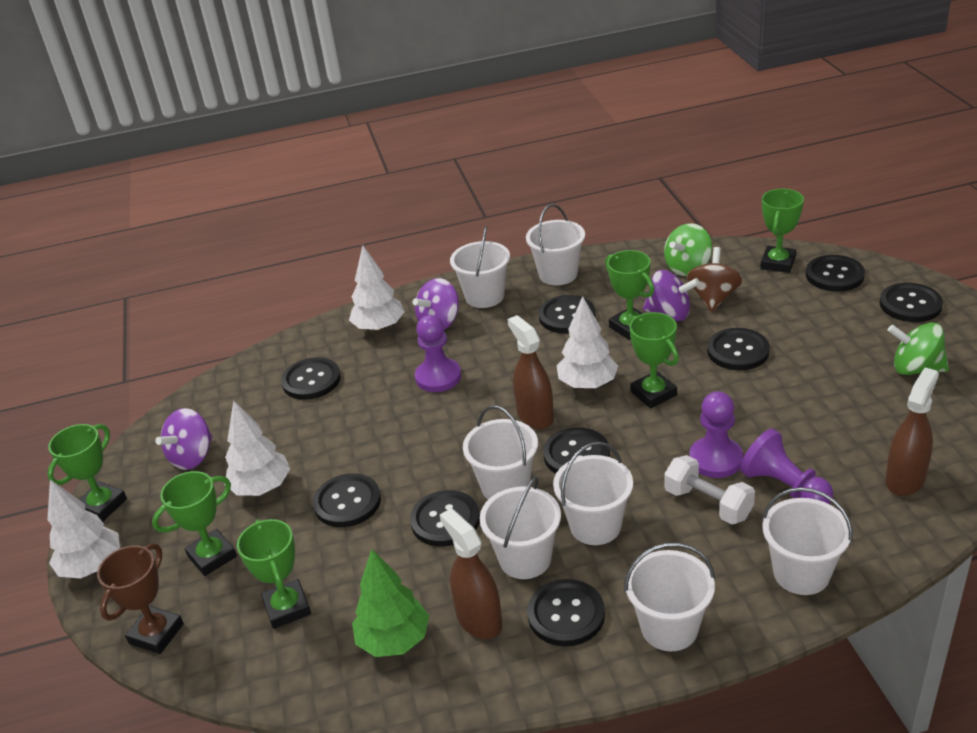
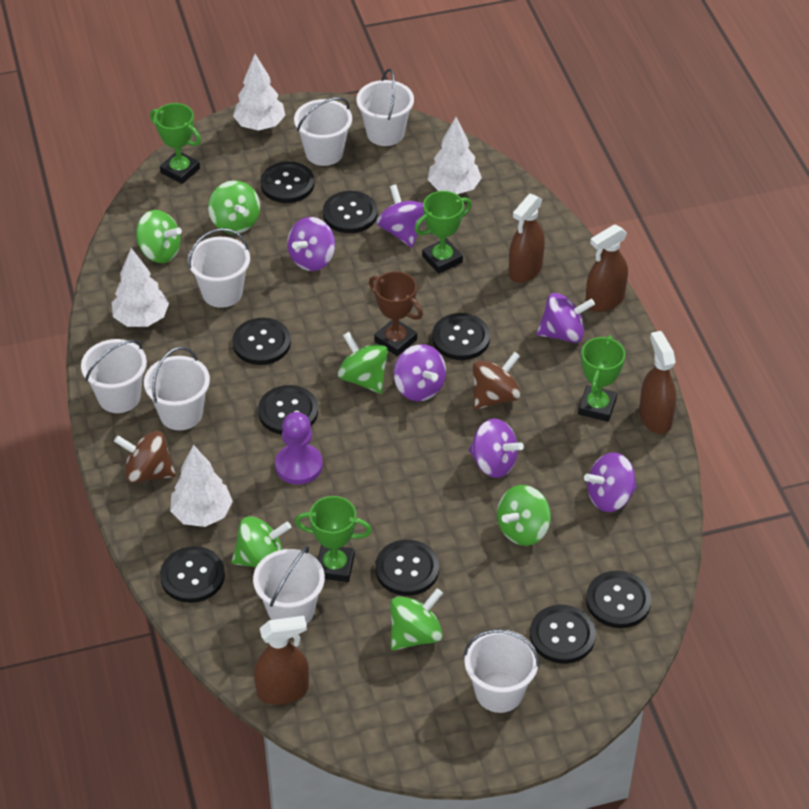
brown spinning top: [687,247,743,312] = 1 -> [114,431,176,483] [473,352,521,410] = 2
brown spray bottle: [440,508,502,639] [508,315,554,429] [885,367,939,496] = 3 -> [254,616,309,705] [509,194,545,283] [585,225,628,312] [639,331,676,434] = 4
green spinning top: [664,223,712,276] [888,323,949,375] = 2 -> [136,210,182,263] [208,180,260,234] [231,516,291,567] [338,332,388,394] [390,588,443,650] [497,485,551,546] = 6
green tree: [352,549,429,657] = 1 -> none = 0
green trophy: [47,424,127,522] [152,471,237,576] [237,519,311,629] [605,250,654,340] [629,312,679,408] [760,189,804,273] = 6 -> [150,103,201,184] [295,496,372,582] [415,191,472,274] [578,335,625,422] = 4
purple pawn: [415,315,461,392] [689,391,743,478] [740,428,833,504] = 3 -> [275,412,323,485] = 1
purple spinning top: [155,408,213,470] [413,278,459,330] [643,270,700,321] = 3 -> [287,217,335,271] [376,184,424,248] [394,344,446,401] [469,419,524,478] [536,293,595,343] [584,452,637,512] = 6
white dumbbell: [664,455,755,525] = 1 -> none = 0

